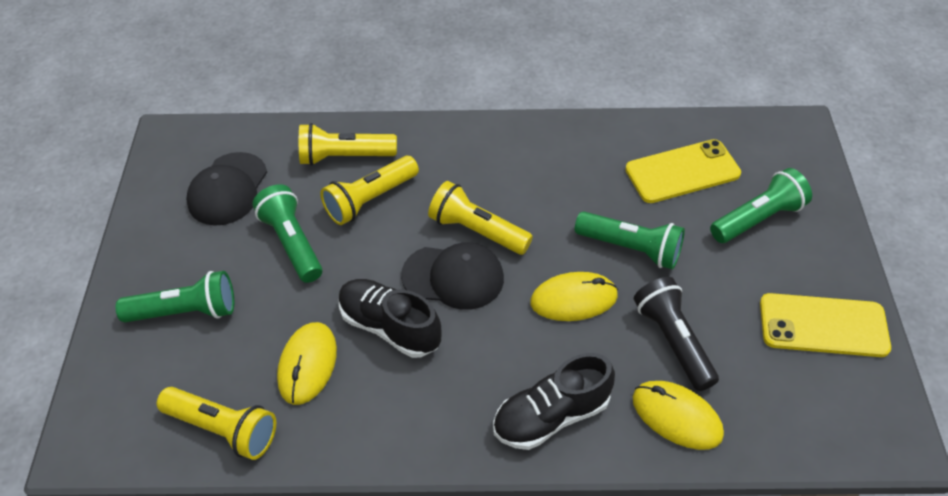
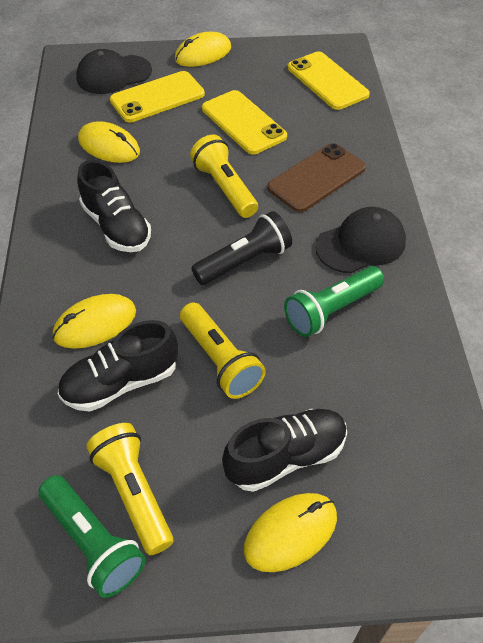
black shoe: [339,279,442,358] [493,353,615,450] = 2 -> [58,320,178,412] [77,160,151,252] [222,409,347,492] = 3
brown phone: none = 0 -> [267,143,366,212] = 1
green flashlight: [116,271,234,322] [252,184,322,283] [575,212,685,270] [710,168,812,243] = 4 -> [39,475,146,598] [284,266,384,337] = 2
yellow flashlight: [157,387,276,460] [299,123,397,166] [320,156,419,225] [428,181,533,255] = 4 -> [86,423,173,555] [180,303,266,399] [190,135,258,218] = 3
yellow mouse: [277,322,337,405] [530,272,618,321] [633,381,724,450] = 3 -> [53,294,136,349] [78,121,140,163] [175,32,231,67] [244,493,337,572] = 4
yellow phone: [625,139,741,203] [760,293,891,357] = 2 -> [110,71,205,122] [202,90,287,154] [288,52,370,110] = 3

